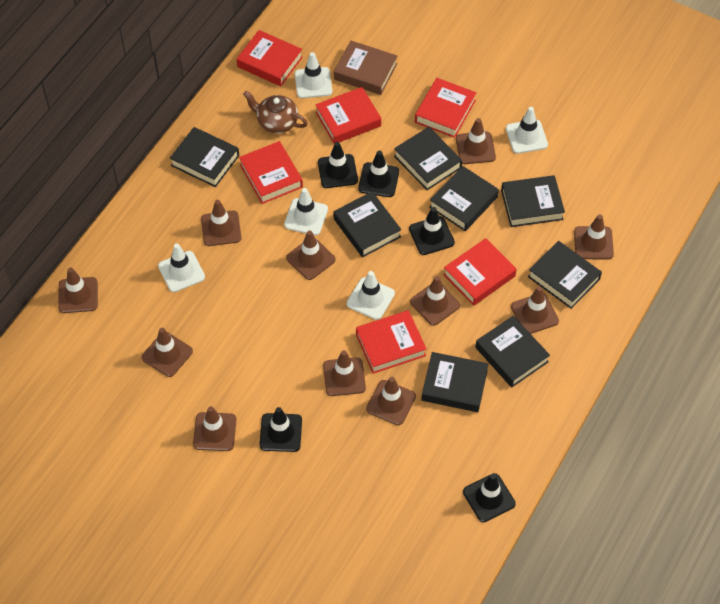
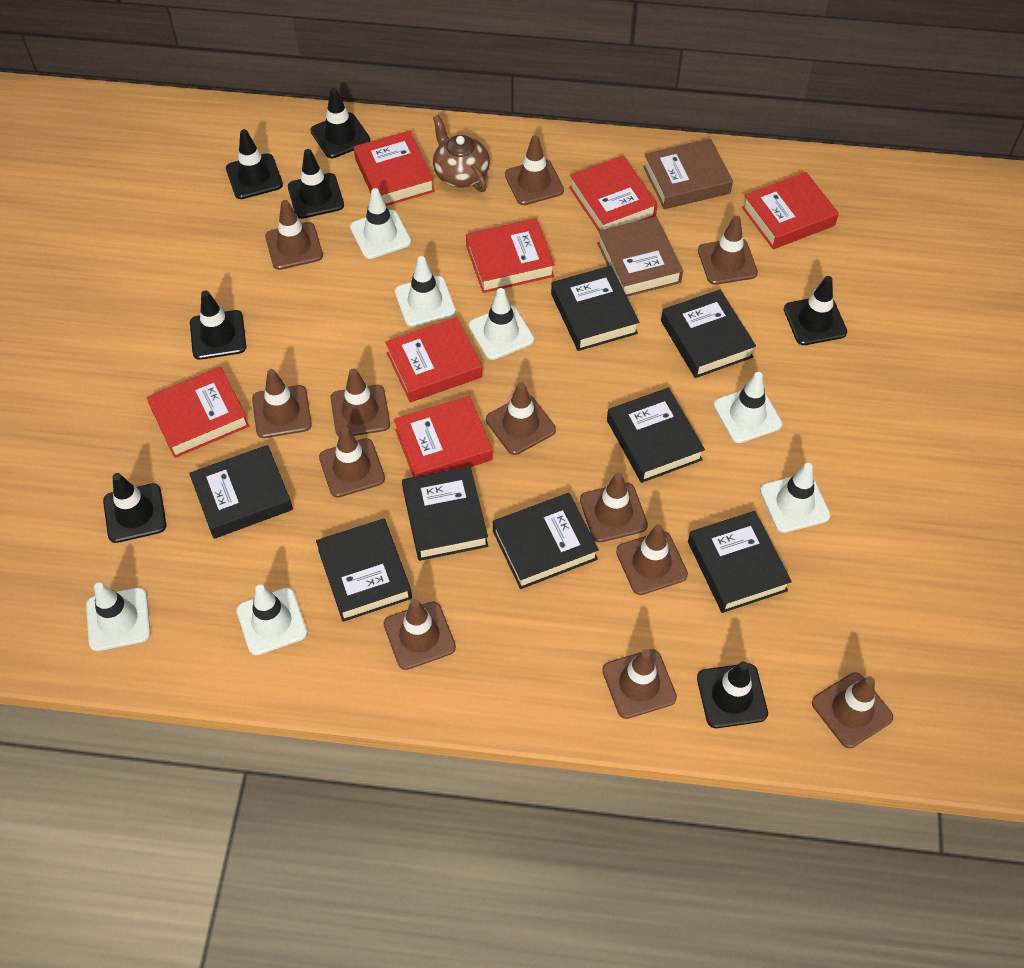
black traffic cone: [260,407,302,452] [318,142,358,188] [358,150,399,197] [409,207,455,255] [463,473,516,522] = 5 -> [103,473,167,543] [190,290,246,360] [226,129,283,199] [288,149,344,219] [311,88,370,158] [697,661,768,728] [784,276,847,345] = 7
brown book: [334,41,397,95] = 1 -> [597,217,683,297] [643,139,733,209] = 2
brown traffic cone: [58,267,98,313] [142,328,193,377] [193,406,236,451] [201,200,241,246] [286,230,336,280] [323,350,366,396] [366,377,416,425] [410,276,460,326] [456,118,496,164] [511,286,559,334] [574,214,614,260] = 11 -> [252,369,312,438] [265,200,323,270] [319,427,385,498] [330,368,390,436] [384,599,456,670] [486,382,556,455] [505,135,564,205] [580,472,648,542] [602,649,677,719] [616,524,688,595] [698,216,758,285] [812,672,893,748] = 12
red book: [237,30,303,86] [239,141,303,204] [316,87,381,144] [356,310,426,374] [415,78,477,138] [443,238,517,306] = 6 -> [146,367,249,458] [354,131,435,206] [385,317,482,402] [394,396,493,477] [466,219,555,293] [569,156,658,231] [742,172,839,249] = 7
white traffic cone: [158,243,205,292] [284,188,328,235] [295,52,332,98] [347,271,395,320] [506,107,548,154] = 5 -> [86,582,151,651] [237,585,307,655] [350,188,411,259] [395,256,456,327] [469,288,534,360] [714,372,782,443] [760,463,830,533] = 7

